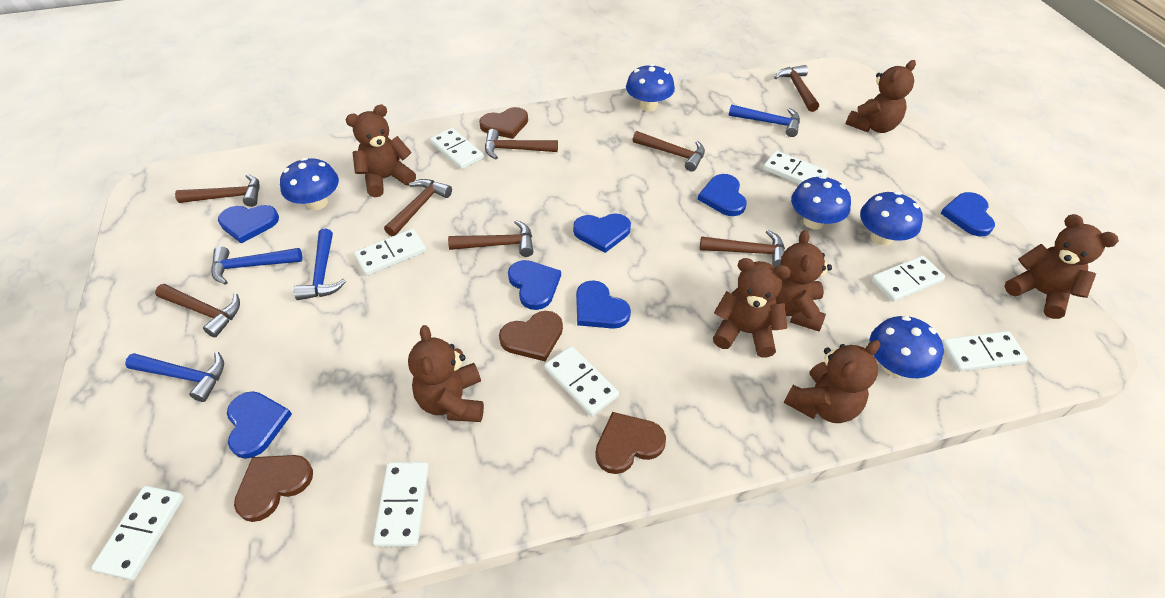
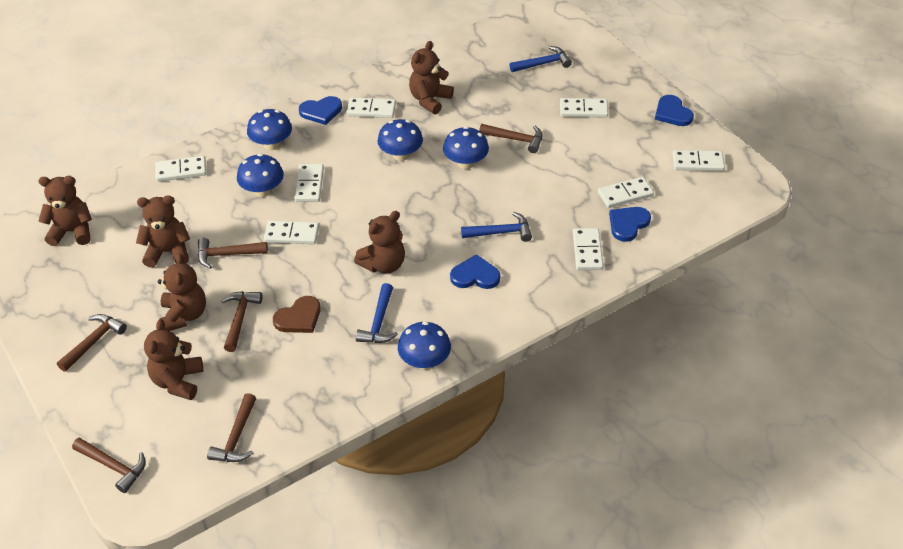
blue hammer: [125,352,224,402] [211,246,302,285] [294,229,346,300] [728,104,800,137] = 4 -> [356,283,398,343] [461,212,532,242] [509,46,572,72] = 3
blue heart: [218,205,279,244] [227,391,292,459] [508,260,561,310] [573,213,631,253] [576,280,631,329] [698,174,747,216] [941,192,995,236] = 7 -> [299,96,342,125] [450,254,500,289] [609,207,651,242] [655,95,694,126] = 4
brown hammer: [155,284,240,337] [175,174,259,207] [384,179,452,236] [448,220,533,257] [485,129,558,159] [633,131,705,172] [700,230,785,267] [774,65,819,112] = 8 -> [57,314,127,372] [72,437,146,493] [197,238,268,268] [207,393,256,462] [221,291,262,352] [479,124,543,153] = 6
brown heart: [234,455,313,522] [479,107,528,139] [499,311,563,361] [595,412,666,474] = 4 -> [273,296,321,333] = 1
brown teddy bear: [346,105,416,197] [408,325,484,422] [713,258,791,357] [776,230,832,331] [784,340,880,423] [846,60,916,133] [1004,214,1119,319] = 7 -> [38,176,92,246] [136,195,190,268] [144,319,203,400] [158,253,206,331] [354,211,405,273] [409,41,454,114] = 6

